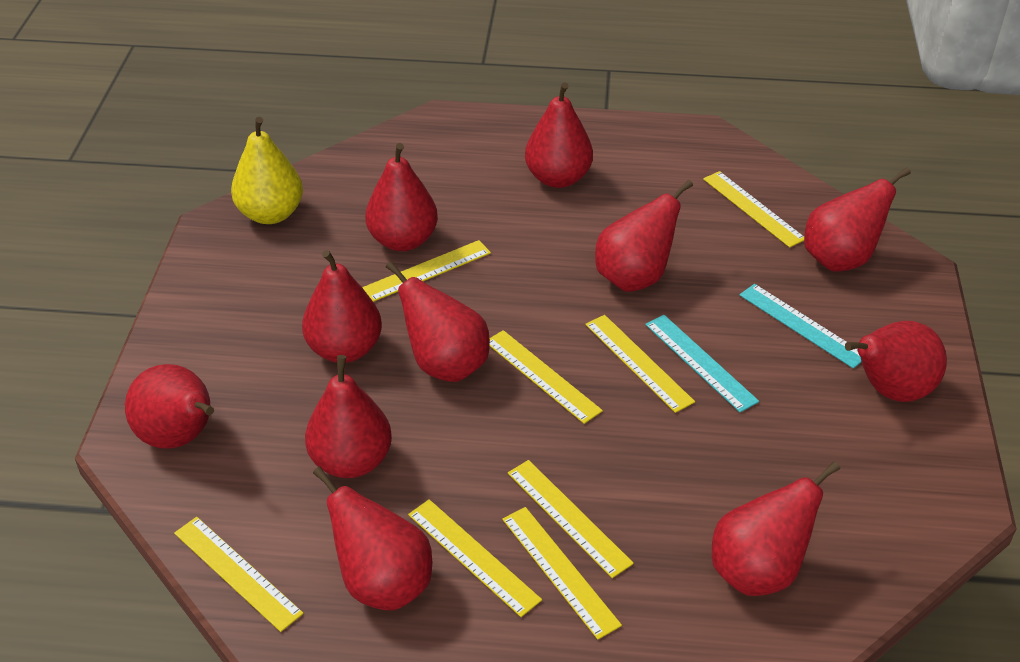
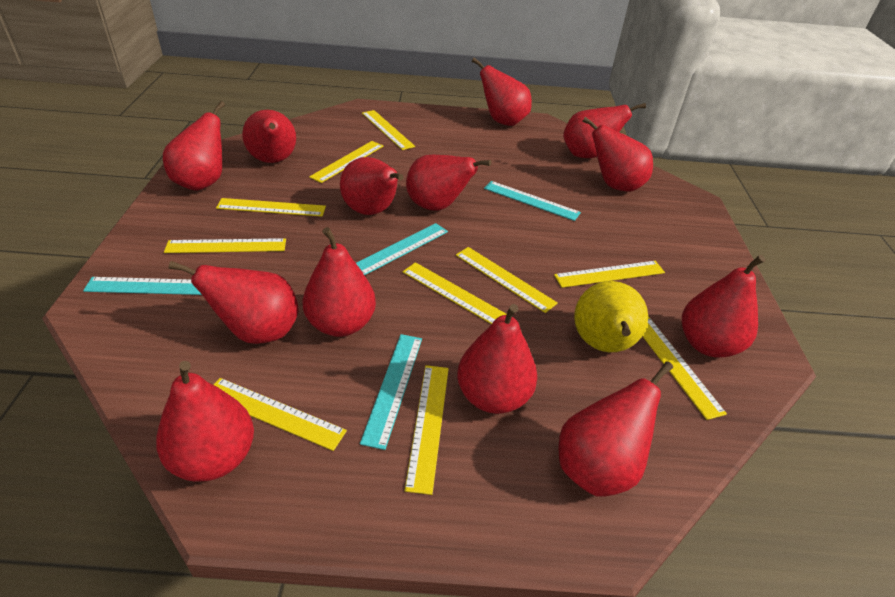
red pear: [125,364,214,449] [302,250,382,363] [305,355,392,478] [313,467,432,611] [365,143,438,251] [386,261,490,382] [525,82,593,188] [595,180,693,292] [712,461,840,596] [804,167,911,271] [845,321,947,402] = 11 -> [156,361,254,482] [163,101,225,191] [169,261,299,344] [242,110,296,163] [303,227,376,337] [340,157,404,215] [406,155,491,211] [457,304,537,414] [472,58,532,126] [558,361,673,497] [563,103,646,158] [582,117,653,192] [682,255,765,358] = 13
turquoise ruler: [645,315,759,412] [740,284,861,369] = 2 -> [83,277,202,295] [356,223,448,275] [360,334,422,450] [484,181,581,221] = 4
yellow ruler: [174,517,303,632] [362,240,491,302] [408,499,542,617] [490,330,603,424] [502,507,622,640] [508,460,634,578] [585,315,695,413] [703,171,804,248] = 8 -> [164,238,286,253] [214,378,347,451] [216,198,326,216] [309,141,383,183] [362,110,415,150] [403,262,507,324] [404,365,449,495] [456,247,558,313] [554,261,665,288] [642,317,727,420] = 10

